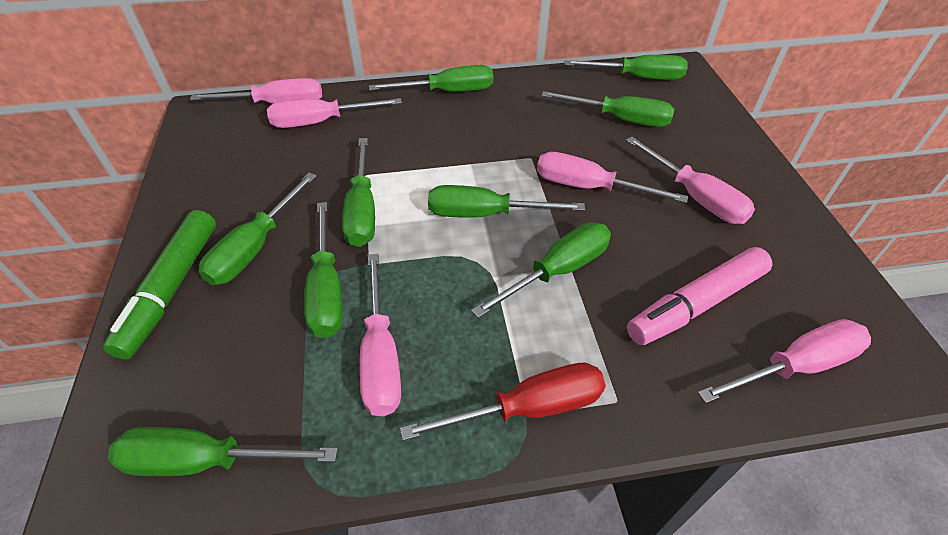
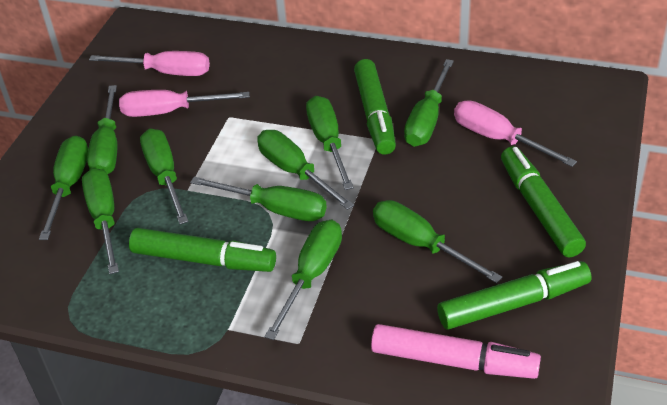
green marker: [103,210,216,359] = 1 -> [129,228,276,272] [354,59,396,154] [437,261,591,330] [501,146,586,258] = 4
green screwdriver: [108,427,338,476] [199,173,316,285] [304,202,343,338] [342,138,375,247] [369,65,493,92] [428,185,585,218] [471,222,611,318] [541,91,674,127] [564,55,688,80] = 9 -> [39,136,88,240] [82,168,119,274] [87,85,117,174] [140,129,189,224] [190,177,327,221] [257,130,354,210] [264,220,342,340] [306,96,354,190] [373,200,502,283] [404,59,454,147] = 10
pink screwdriver: [190,78,322,104] [267,98,402,128] [360,254,401,416] [537,152,688,203] [626,137,755,224] [698,319,871,403] = 6 -> [89,51,210,76] [119,90,249,117] [454,100,577,167] = 3
red screwdriver: [400,363,606,441] = 1 -> none = 0

